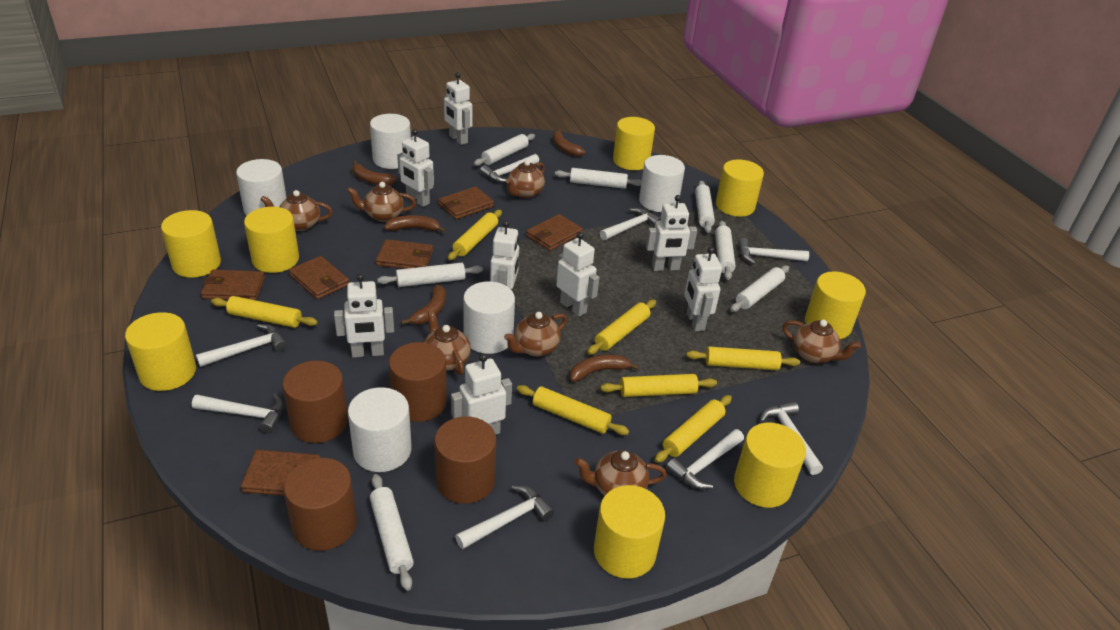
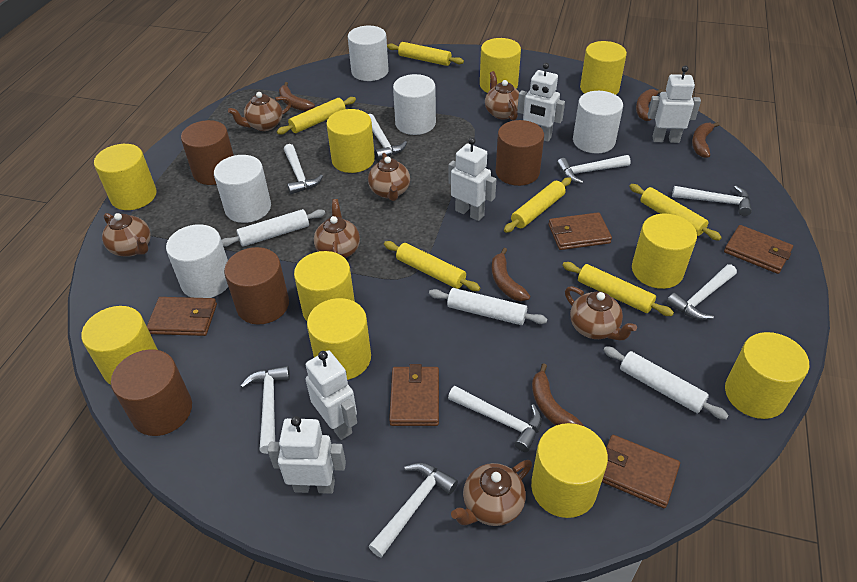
brown wallet: [201,270,265,300] [241,450,320,496] [289,256,349,299] [376,239,433,269] [438,186,494,219] [526,214,583,251] = 6 -> [147,297,217,336] [389,364,439,426] [548,212,612,250] [602,435,680,508] [724,225,793,274] = 5
white robot: [334,273,394,358] [397,129,434,207] [444,72,472,145] [451,353,512,435] [490,220,519,289] [556,232,599,317] [646,195,697,271] [684,247,722,331] = 8 -> [267,416,346,494] [305,350,357,440] [449,137,496,221] [517,63,565,142] [648,66,701,143] = 5
white rolling pin: [370,474,414,591] [377,263,483,287] [474,134,535,166] [555,168,642,189] [695,181,715,233] [715,221,736,280] [730,265,789,312] = 7 -> [222,209,325,247] [429,288,547,325] [603,346,729,420] = 3
yellow cylinder: [125,312,196,391] [161,210,221,278] [244,207,299,273] [594,485,665,579] [613,117,655,170] [716,160,764,217] [734,423,806,508] [805,271,866,339] = 8 -> [81,306,158,385] [94,144,157,210] [294,251,355,321] [307,298,371,380] [326,109,375,173] [480,38,521,93] [531,423,608,518] [580,41,627,95] [632,214,697,289] [725,332,809,419] = 10
yellow rolling pin: [211,296,318,328] [448,210,502,260] [517,385,629,435] [587,300,656,355] [600,374,717,397] [655,395,732,463] [686,347,800,370] = 7 -> [277,97,356,135] [384,241,480,291] [387,42,464,66] [504,177,572,233] [562,262,674,316] [629,184,722,241] = 6

